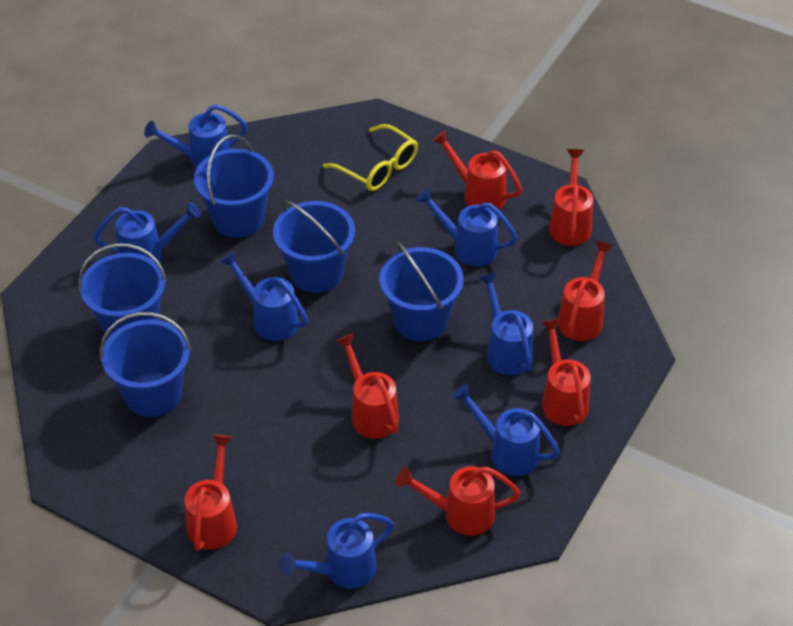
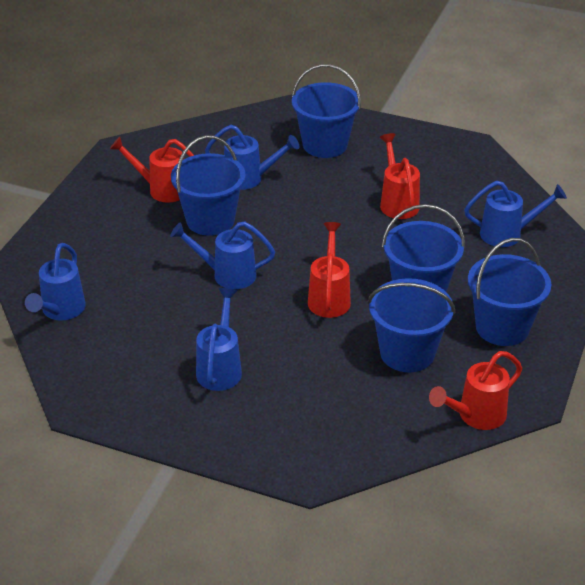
blue watering can: [93,202,201,262] [144,104,247,168] [220,251,309,341] [279,513,394,589] [416,188,518,266] [452,384,560,476] [478,272,533,375] = 7 -> [25,243,86,321] [170,221,275,289] [196,288,242,391] [205,125,299,190] [464,181,567,247] = 5
red watering can: [185,434,237,551] [335,333,399,439] [396,466,520,536] [432,130,522,209] [541,319,591,426] [549,149,593,246] [558,240,613,341] = 7 -> [110,137,194,203] [308,222,351,318] [380,133,420,219] [429,351,522,430] = 4
yellow glasses: [323,124,418,191] = 1 -> none = 0

